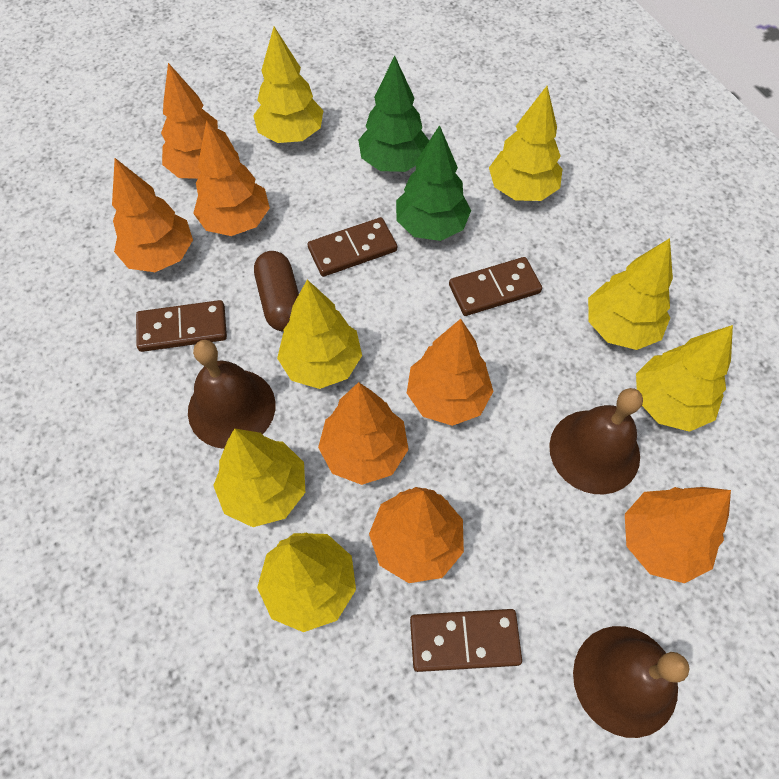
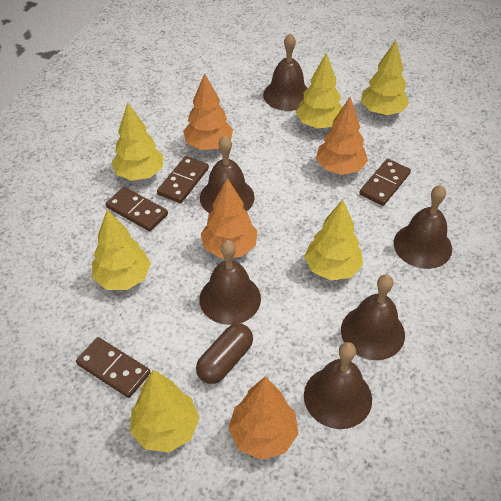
brown bell: [188,340,276,449] [549,388,643,494] [573,626,690,738] = 3 -> [199,240,261,325] [200,136,255,213] [263,33,307,111] [304,342,372,429] [341,274,405,360] [394,185,452,269] = 6
green tree: [358,56,429,172] [396,125,471,241] = 2 -> none = 0
orange tree: [112,158,193,272] [161,63,234,179] [193,120,270,236] [318,382,409,485] [369,487,464,583] [407,319,493,426] [625,487,731,583] = 7 -> [183,73,233,150] [201,178,257,258] [228,376,298,460] [316,97,368,175] = 4
yellow tree: [213,428,305,527] [253,27,323,143] [257,532,356,632] [277,280,362,389] [489,86,562,201] [588,238,673,350] [636,325,733,432] = 7 -> [92,209,151,290] [111,103,163,181] [130,370,199,452] [296,53,343,128] [304,199,363,280] [361,40,409,115] = 6

